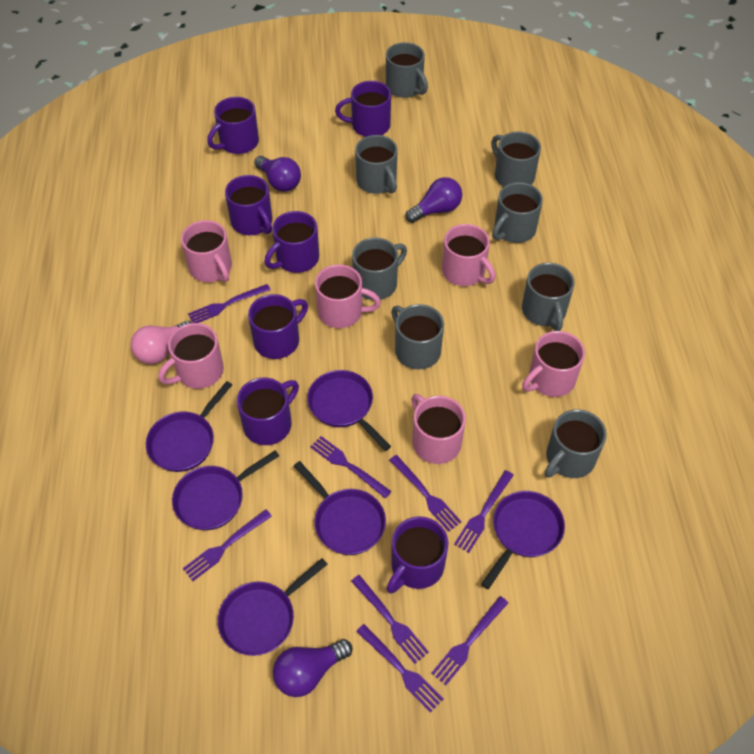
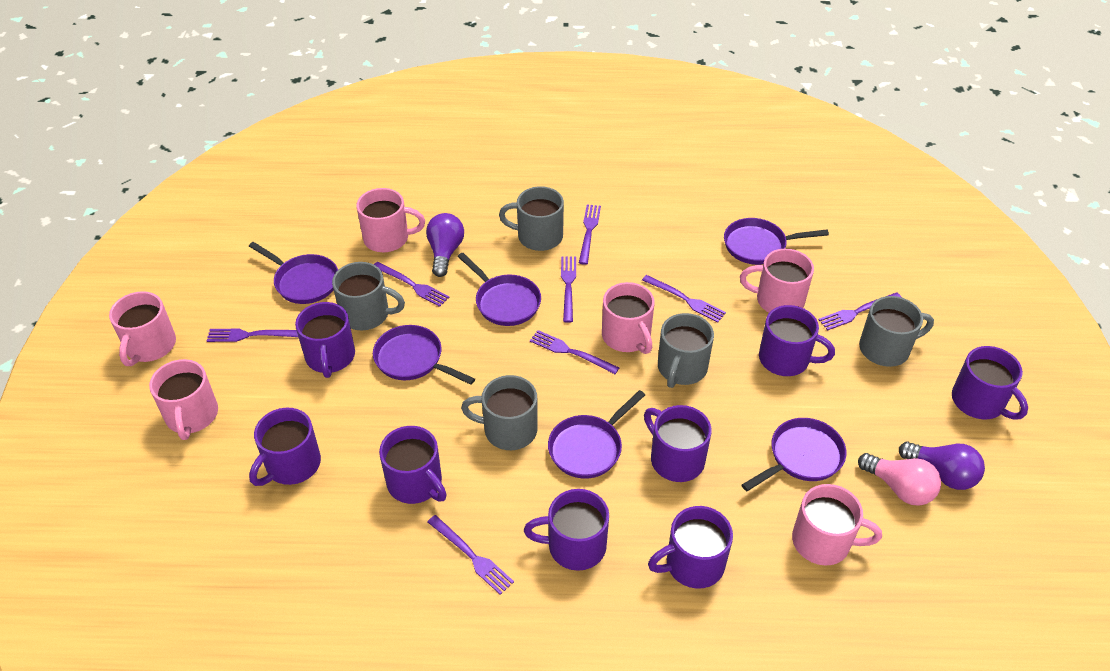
grey mug: [352,237,407,300] [355,135,398,194] [386,42,428,98] [391,304,444,369] [491,131,541,187] [492,182,543,243] [522,263,575,331] [545,409,607,478] = 8 -> [332,262,405,330] [461,375,538,450] [499,186,564,251] [658,313,714,388] [859,296,934,367] = 5
purple light bulb: [254,156,301,192] [273,639,352,697] [406,177,462,223] = 3 -> [426,213,464,277] [899,442,985,490] = 2
purple mug: [207,97,259,154] [225,175,272,235] [237,378,299,445] [248,294,308,359] [265,211,319,273] [335,81,391,137] [387,516,448,594] = 7 -> [249,408,321,486] [295,302,355,378] [379,426,447,504] [524,489,609,571] [644,405,712,482] [648,506,733,589] [759,305,835,376] [952,346,1028,420] = 8

